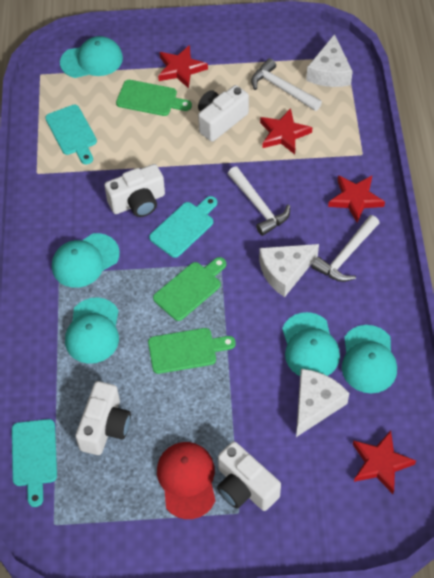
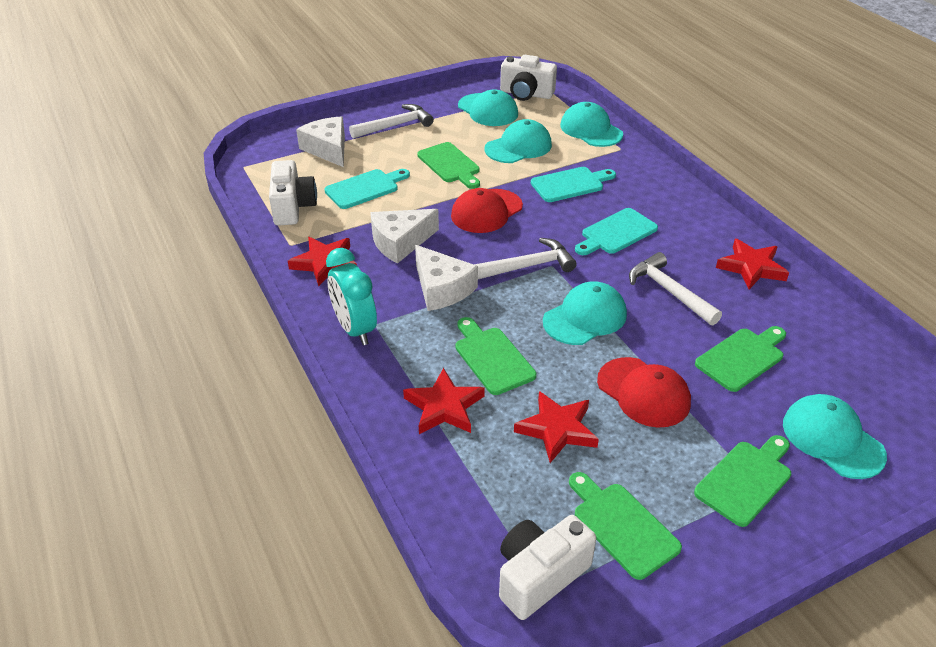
green cutting board: [116,80,192,116] [148,328,236,374] [153,257,226,321] = 3 -> [417,142,480,189] [456,317,536,395] [569,472,682,580] [694,435,791,527] [695,326,786,392] = 5
red cap: [157,442,215,519] = 1 -> [451,188,523,233] [597,357,691,428] = 2
turquoise clock: none = 0 -> [326,248,377,345] = 1
white camera: [75,381,131,455] [104,164,165,217] [198,85,249,142] [217,441,281,511] = 4 -> [269,160,317,226] [499,515,596,620] [500,55,557,101] = 3

